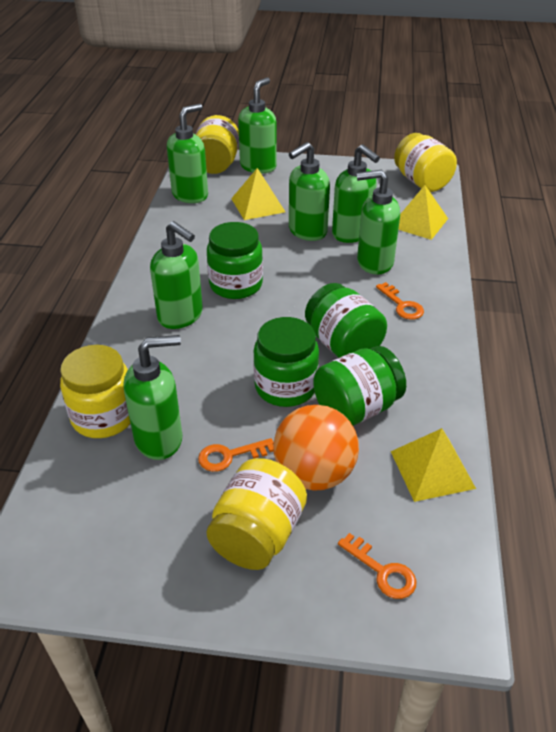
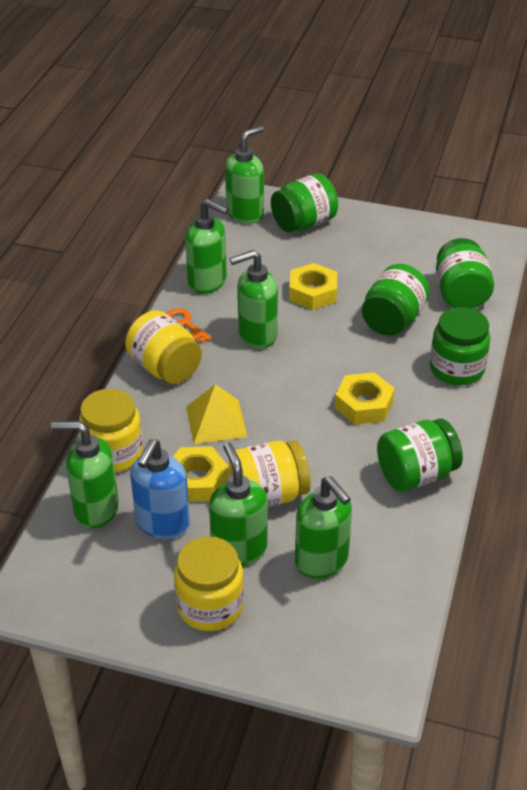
blue soap dispenser: none = 0 -> [130,439,190,539] = 1
green jar: [207,222,263,299] [253,317,319,407] [305,283,387,358] [313,346,406,426] = 4 -> [271,173,338,232] [362,264,430,336] [377,419,463,492] [430,307,490,385] [436,238,494,309] = 5
green soap dispenser: [124,335,182,460] [150,221,203,329] [167,104,208,203] [238,77,277,173] [289,142,330,241] [332,144,380,243] [357,170,400,275] = 7 -> [51,421,119,528] [185,199,229,294] [209,443,268,566] [225,126,264,224] [230,250,278,349] [295,476,352,579] = 6
orange ball: [274,405,359,491] = 1 -> none = 0
orange key: [198,438,274,472] [338,533,416,599] [376,282,424,320] = 3 -> [167,308,212,343] = 1
yellow nut: none = 0 -> [173,446,229,502] [289,263,337,310] [335,372,395,425] = 3
yellow pyramid: [231,168,285,220] [391,428,476,502] [398,185,448,240] = 3 -> [186,384,247,444] = 1

